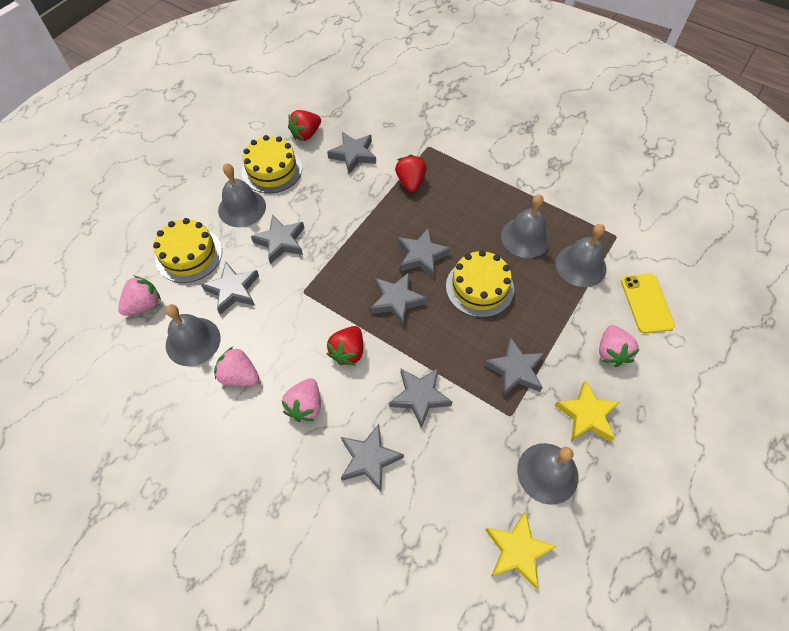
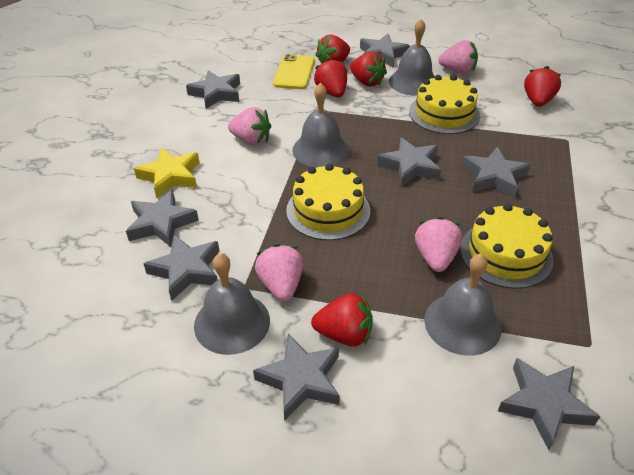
grey bell: [165,304,220,366] [218,163,266,227] [501,194,550,258] [517,443,578,505] [556,224,607,287] = 5 -> [194,253,270,355] [292,83,349,168] [389,19,435,96] [424,254,502,356] = 4
red strawberry: [288,110,321,141] [327,326,363,365] [395,155,427,192] = 3 -> [311,293,373,346] [314,58,347,97] [315,35,350,64] [350,52,387,87] [524,66,561,107] = 5
yellow star: [486,511,558,588] [554,380,620,442] = 2 -> [134,148,200,198] = 1

